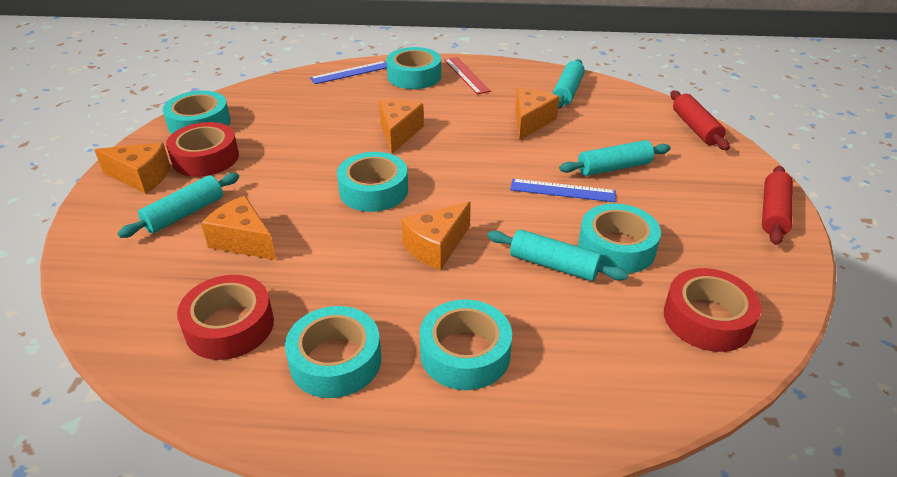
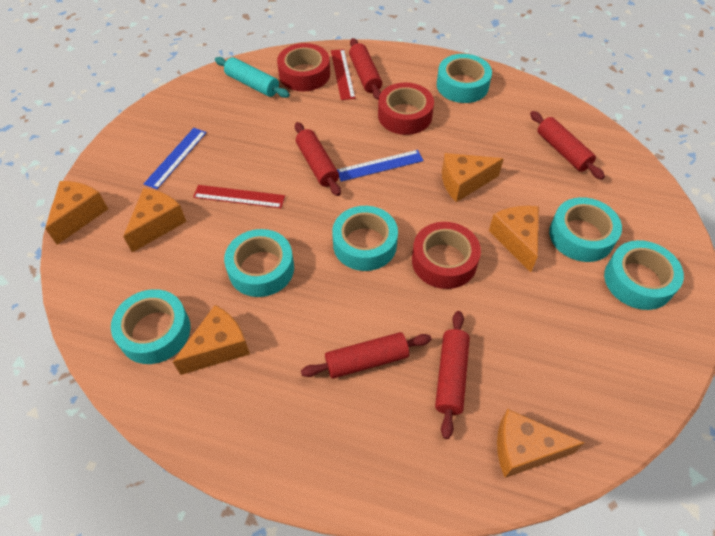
orange cheese: [95,142,170,194] [201,196,276,260] [379,99,424,154] [401,201,471,270] [515,88,559,141] = 5 -> [45,181,108,245] [123,188,186,252] [173,305,250,375] [442,153,504,202] [489,206,539,272] [497,409,584,478] = 6
red rolling pin: [671,91,730,151] [762,166,793,245] = 2 -> [295,122,341,196] [301,332,432,379] [349,38,382,100] [435,311,470,439] [530,111,605,180] = 5
red ruler: [444,57,491,95] = 1 -> [193,185,285,208] [331,49,356,100] = 2
turquoise rolling pin: [118,173,239,238] [487,229,628,281] [552,59,585,109] [559,140,671,176] = 4 -> [215,57,290,98] = 1

